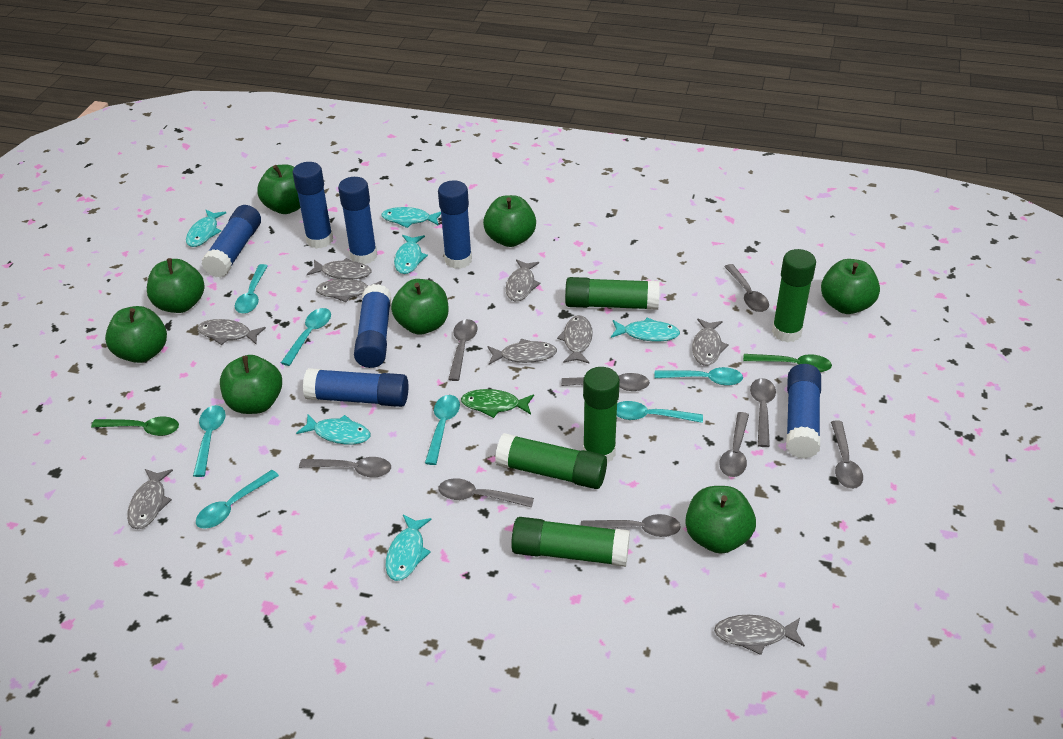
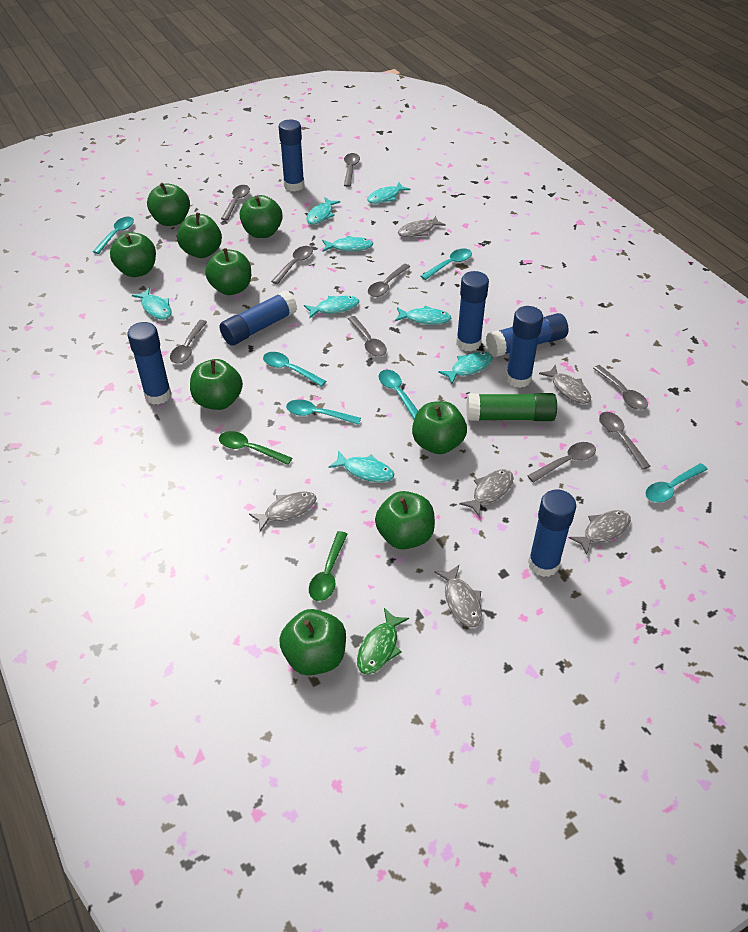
green apple: [105,306,167,363] [147,258,205,313] [220,355,282,414] [257,165,300,214] [391,279,449,334] [483,195,536,247] [685,486,756,554] [821,259,880,314] = 8 -> [110,232,156,277] [147,183,190,226] [177,213,222,258] [190,359,243,410] [205,248,251,295] [240,195,283,238] [279,609,346,676] [375,491,435,549] [412,401,467,454] = 9
green glue stick: [495,433,607,489] [511,517,630,567] [565,277,660,310] [583,367,620,463] [772,249,816,342] = 5 -> [466,393,557,421] = 1
grey fish: [127,469,173,529] [197,319,266,345] [307,258,372,279] [316,279,382,302] [488,339,557,365] [506,259,541,301] [557,315,593,363] [692,319,729,366] [714,615,805,655] = 9 -> [249,491,316,532] [398,216,446,237] [434,565,482,627] [459,469,514,517] [539,365,591,404] [569,510,631,555] = 6
turquoise fish: [186,210,226,247] [296,415,371,445] [381,207,441,228] [386,515,432,581] [394,235,428,274] [611,317,680,342] = 6 -> [132,288,171,320] [304,296,359,319] [306,197,341,225] [322,236,373,252] [328,450,394,482] [367,182,411,204] [395,306,451,325] [438,352,493,384] = 8
turquoise spoon: [193,405,226,477] [196,470,279,529] [235,264,268,314] [281,308,331,366] [425,395,460,465] [617,401,703,423] [654,367,743,386] = 7 -> [93,217,134,254] [263,352,326,387] [286,399,361,425] [378,370,418,419] [421,248,472,280] [645,463,708,503] = 6

